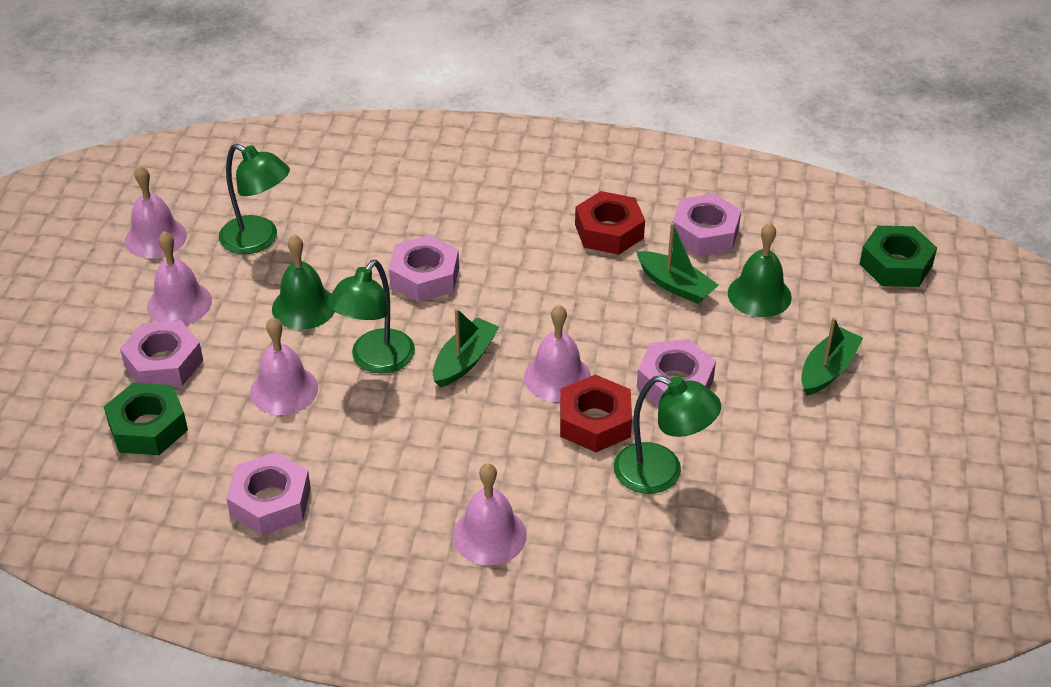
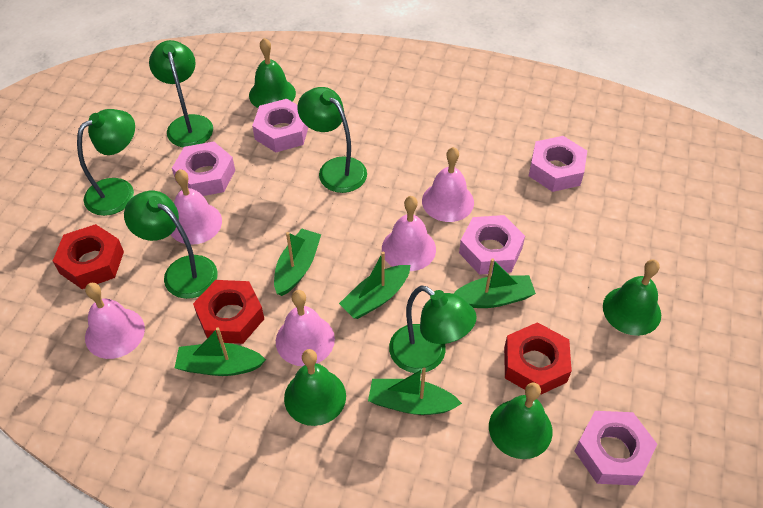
green bell: [272,235,335,330] [728,223,792,317] = 2 -> [249,38,296,108] [284,349,346,426] [489,383,553,459] [603,259,661,336] = 4
green boat: [433,308,499,388] [636,223,718,304] [801,317,863,396] = 3 -> [175,327,266,376] [274,229,321,296] [339,251,410,319] [368,368,462,415] [453,258,536,308] = 5
green lamp: [219,144,290,254] [327,260,415,373] [614,375,721,494] = 3 -> [77,109,135,216] [124,191,218,299] [149,40,213,147] [297,87,367,193] [389,285,477,373] = 5
green nut: [104,382,188,455] [860,226,937,287] = 2 -> none = 0
red nut: [560,374,632,452] [575,191,645,255] = 2 -> [53,224,124,289] [193,280,264,344] [504,322,572,395] = 3

